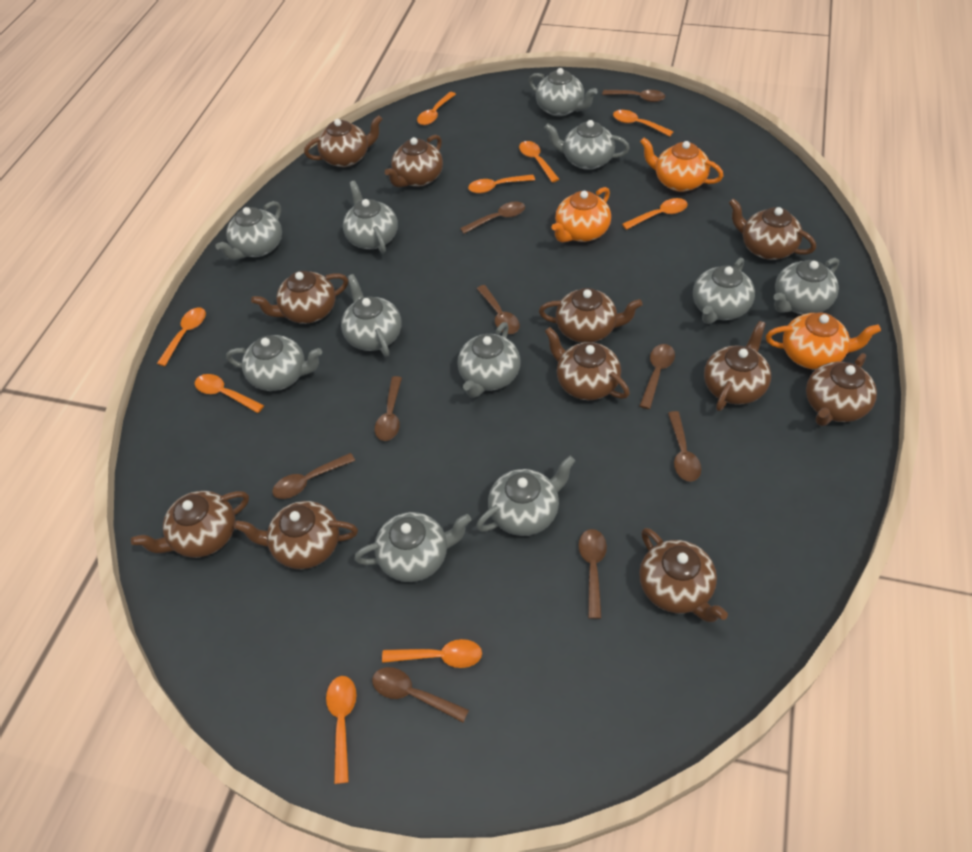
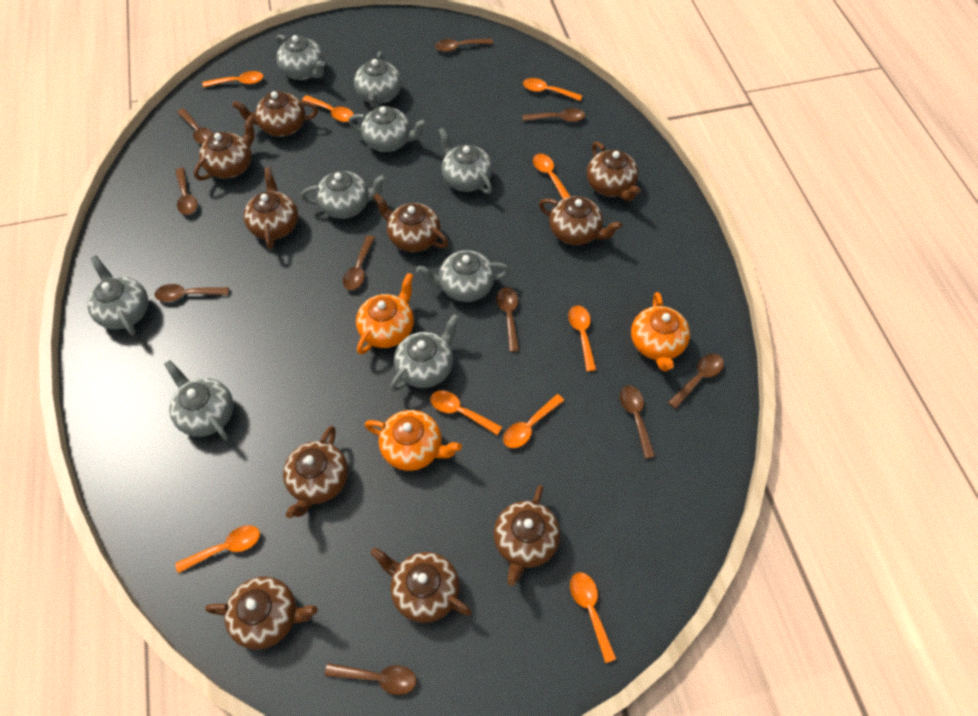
brown spoon: [272,453,355,499] [372,667,469,723] [375,376,402,441] [460,201,525,234] [477,285,520,334] [579,529,607,619] [602,90,665,102] [640,344,675,409] [668,411,701,482] = 9 -> [155,284,229,302] [175,168,197,215] [177,108,213,144] [325,663,416,695] [343,235,375,290] [435,39,493,52] [497,287,519,352] [522,108,585,122] [620,386,655,459] [668,354,724,409] = 10
brown teapot: [131,491,249,558] [234,501,358,569] [251,271,348,324] [304,115,382,167] [385,135,443,187] [539,288,642,343] [545,327,630,400] [639,528,728,622] [704,321,771,411] [729,198,816,260] [806,353,877,426] = 11 -> [194,116,255,181] [205,576,318,650] [232,91,318,137] [244,167,298,249] [283,426,348,519] [371,547,472,623] [373,193,448,252] [494,485,560,586] [539,196,622,245] [587,142,641,201] = 10
grey teapot: [215,201,282,260] [226,335,322,391] [341,274,402,357] [343,181,398,253] [354,512,472,582] [457,322,521,398] [476,456,575,536] [529,68,598,116] [544,120,630,170] [693,258,755,324] [774,258,839,314] = 11 -> [87,256,148,335] [164,360,233,440] [276,35,325,80] [301,171,387,219] [348,106,427,152] [354,51,402,108] [390,314,459,391] [416,250,510,302] [438,128,493,194] = 9

